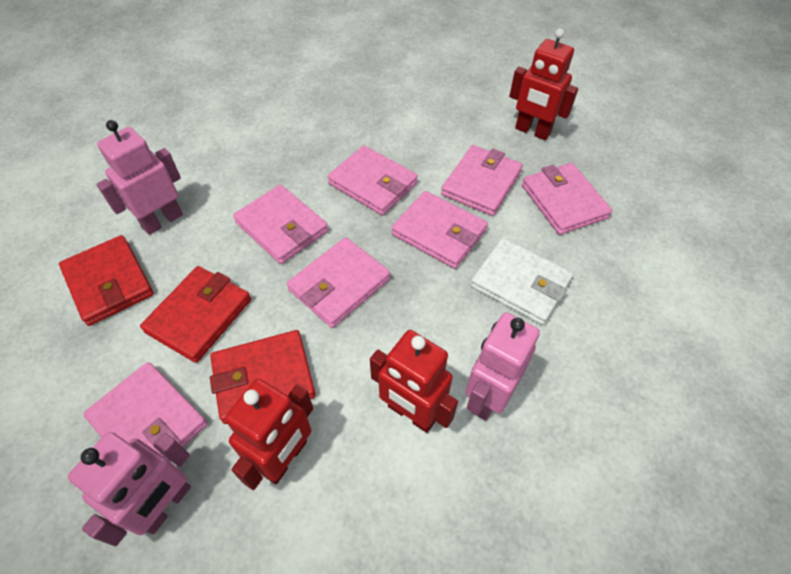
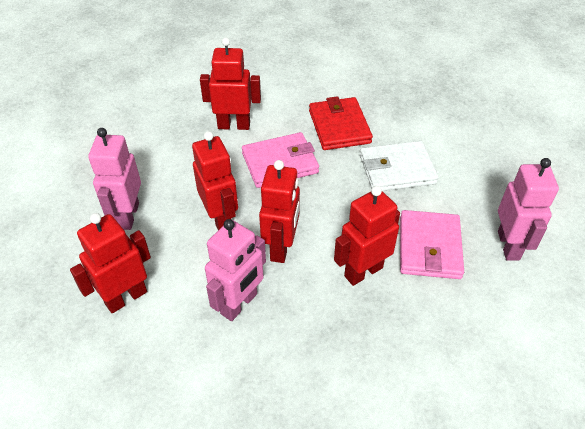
pink wallet: [83,362,207,460] [233,185,328,264] [287,237,390,328] [328,145,418,215] [392,191,488,269] [441,145,523,216] [522,163,612,235] = 7 -> [242,132,319,188] [400,210,464,279] = 2
red robot: [225,379,313,490] [370,330,458,433] [509,28,578,141] = 3 -> [70,213,151,313] [192,131,238,230] [200,38,261,130] [259,160,300,263] [334,186,400,286] = 5
red wallet: [59,235,154,326] [140,266,251,363] [210,330,316,424] = 3 -> [309,96,373,150] = 1

